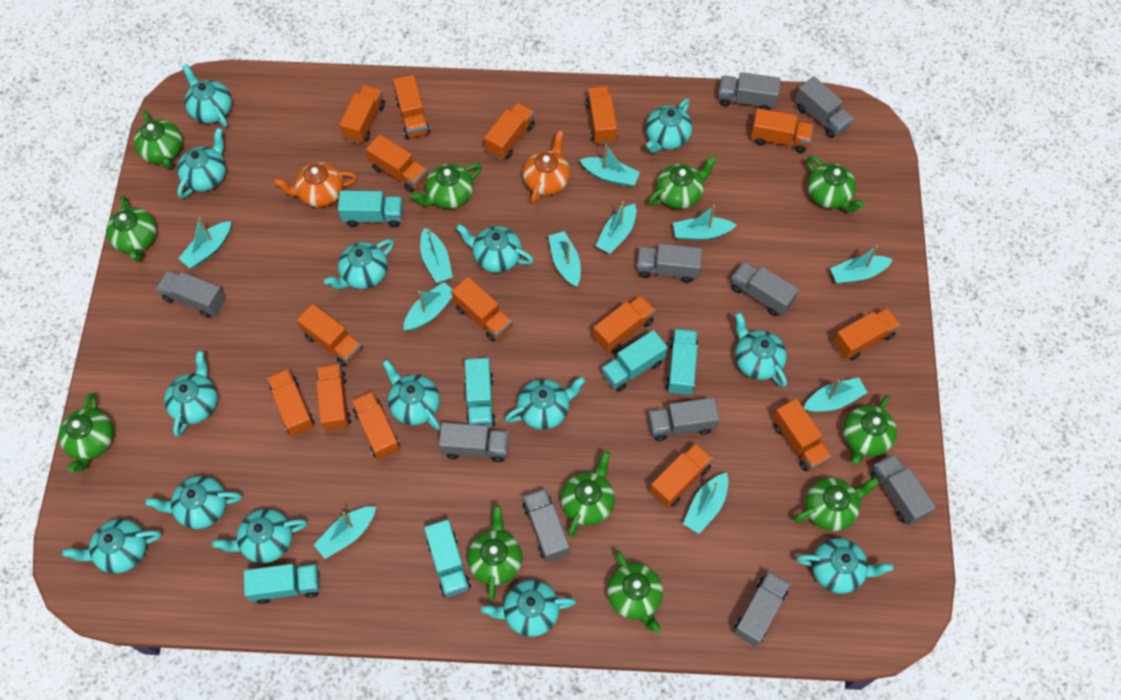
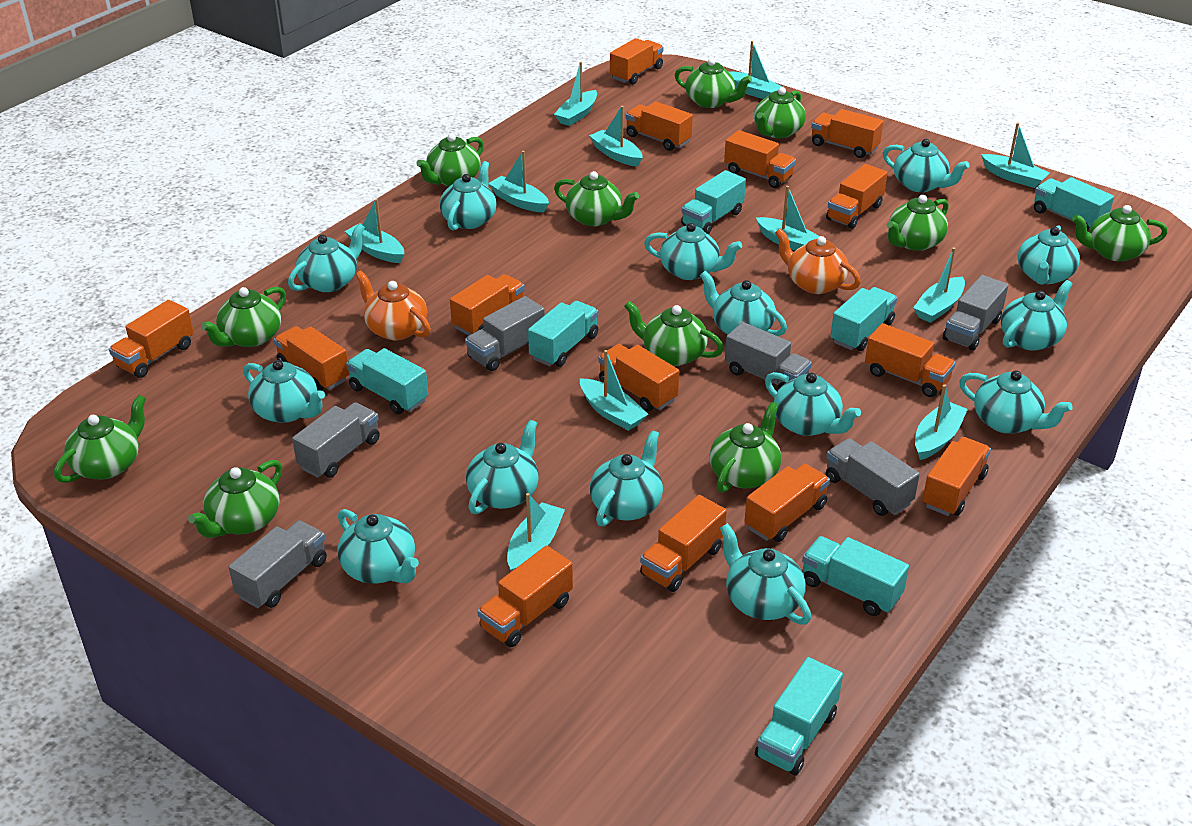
grey truck: [156,270,225,318] [439,423,509,462] [523,488,570,562] [637,244,702,283] [649,397,720,441] [718,72,781,110] [731,261,799,316] [734,571,790,647] [795,76,853,138] [870,454,936,525] = 10 -> [229,520,327,608] [292,402,380,478] [465,296,545,371] [725,322,812,390] [826,438,920,516] [943,275,1008,351] = 6
orange truck: [267,368,315,437] [297,304,363,367] [316,363,351,432] [339,85,385,144] [351,391,400,460] [366,134,428,192] [393,75,430,139] [451,277,512,342] [484,102,535,160] [586,86,617,145] [593,295,656,353] [650,443,713,508] [751,108,814,153] [773,398,832,472] [833,308,901,360] = 15 -> [109,300,194,378] [274,326,349,391] [450,274,525,335] [477,546,573,647] [598,344,679,412] [610,38,664,84] [626,101,693,151] [640,495,727,592] [724,130,796,188] [744,464,830,542] [811,109,883,158] [826,164,887,229] [865,323,955,397] [922,437,991,516] = 14
turquoise truck: [244,564,320,604] [338,191,403,227] [424,519,471,597] [465,358,496,427] [601,330,668,392] [666,329,698,396] = 6 -> [346,348,428,414] [528,301,598,367] [681,170,746,234] [755,657,843,775] [802,536,909,616] [831,287,897,351] [1034,177,1114,231] = 7

